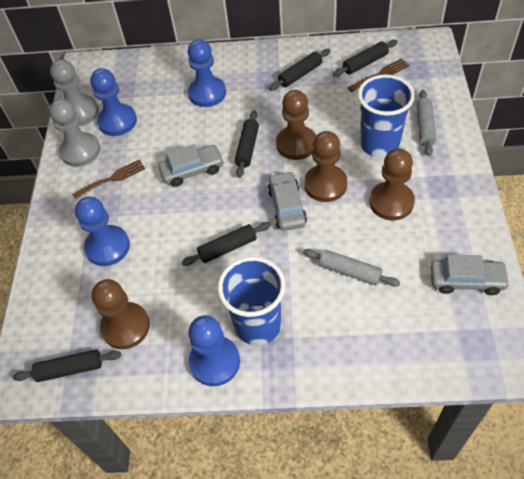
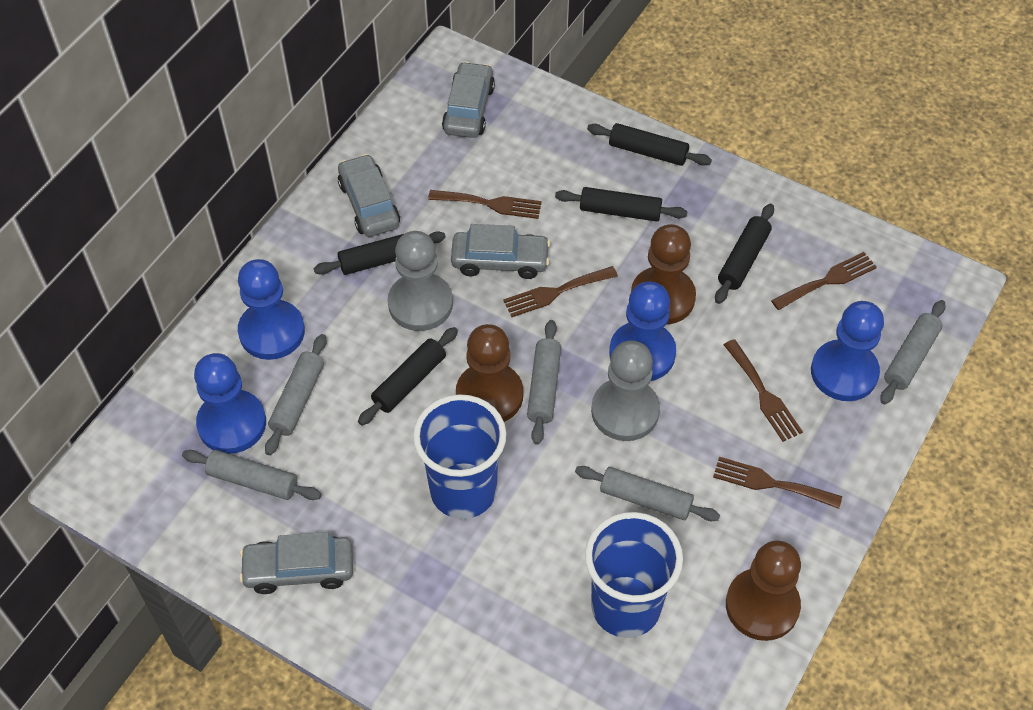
brown fork: [72,160,145,200] [348,58,410,92] = 2 -> [428,190,542,219] [503,266,618,317] [713,457,842,509] [724,339,803,442] [771,252,877,310] = 5
brown pawn: [92,279,150,349] [276,90,316,160] [304,131,347,202] [369,148,415,220] = 4 -> [456,324,523,422] [631,224,696,325] [726,540,801,641] = 3
grey car: [158,144,224,187] [268,171,307,231] [430,255,510,295] = 3 -> [239,532,353,594] [338,154,400,237] [442,62,495,138] [451,224,550,279] = 4
grey rolling pin: [303,249,400,287] [416,90,436,156] = 2 -> [182,450,321,500] [265,334,327,455] [527,320,561,445] [575,466,720,521] [880,300,946,404] = 5

